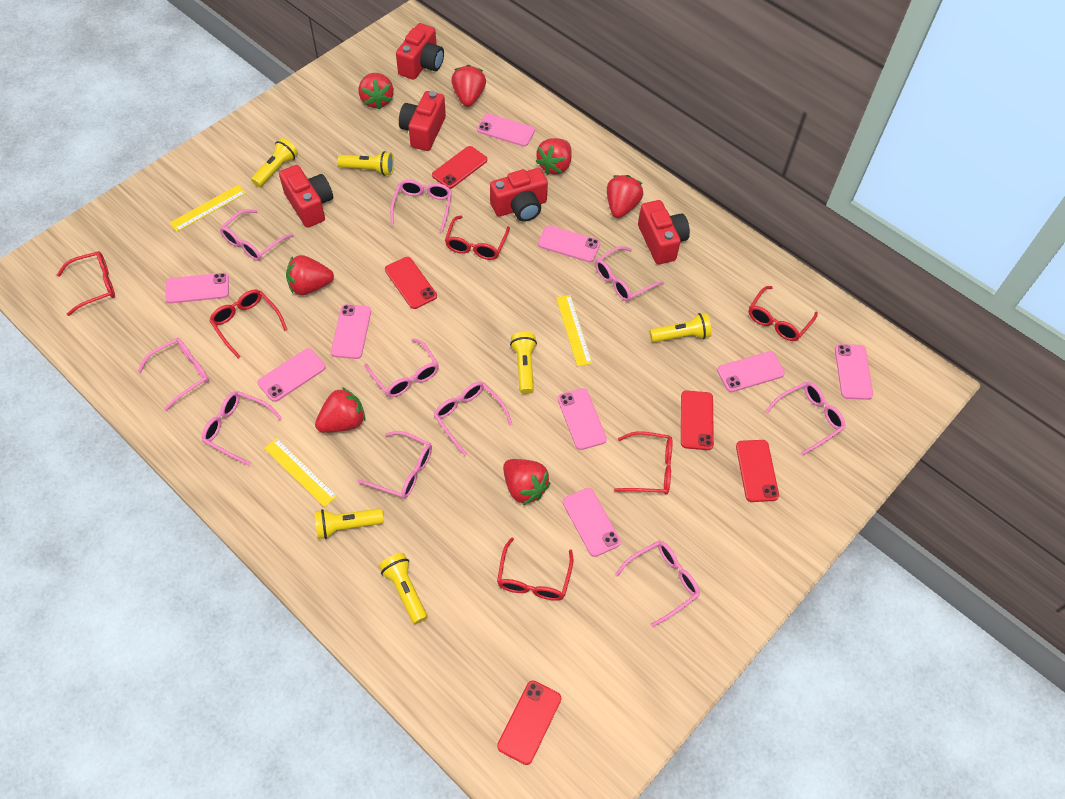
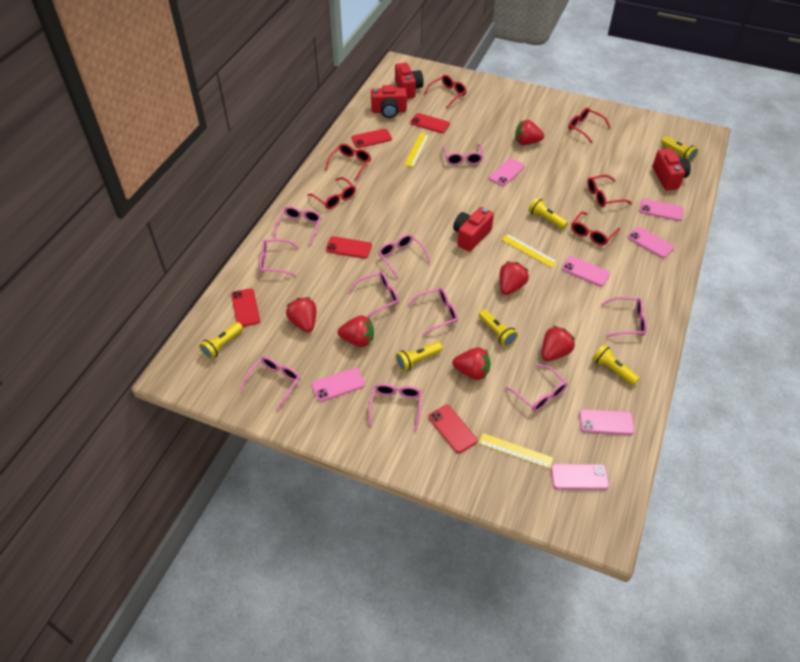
pink phone: [165,273,229,303] [258,348,326,402] [331,304,371,359] [477,114,535,147] [538,225,600,262] [558,388,607,450] [563,488,621,557] [717,351,785,392] [835,344,873,400] = 9 -> [311,368,365,402] [489,158,525,186] [551,464,609,490] [562,256,610,286] [579,409,634,435] [628,227,674,258] [639,199,684,221] = 7
red camera: [279,165,333,228] [396,23,444,80] [399,91,446,151] [490,168,548,221] [638,200,690,264] = 5 -> [371,85,407,118] [395,63,424,99] [453,207,494,252] [653,149,691,190] = 4
red strawberry: [286,255,334,295] [315,387,365,432] [358,73,394,110] [451,65,486,107] [503,459,550,505] [536,138,572,175] [607,175,643,218] = 7 -> [286,297,316,333] [338,315,374,347] [452,347,490,380] [500,262,529,295] [515,120,544,145] [542,326,575,361] = 6

